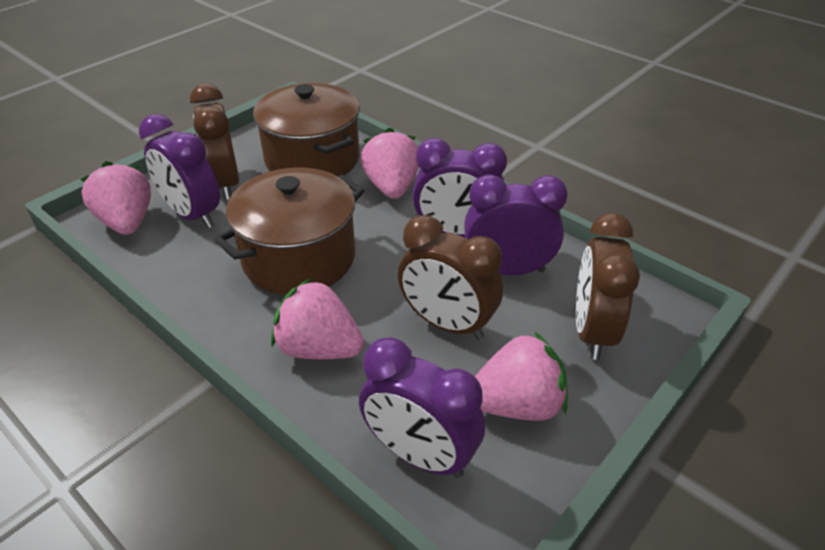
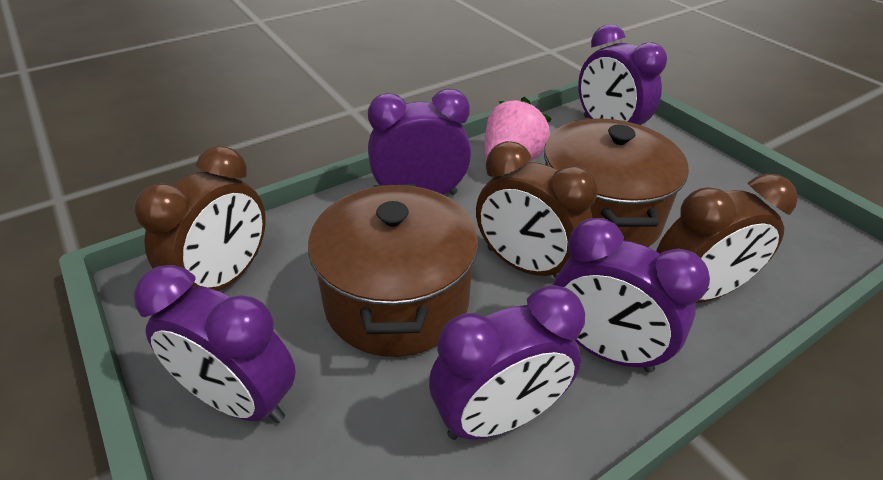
pink strawberry: [80,161,151,235] [271,278,364,359] [361,128,418,199] [475,331,568,421] = 4 -> [485,97,552,162] = 1
purple clock: [139,114,220,228] [359,337,485,478] [413,138,507,237] [464,174,568,275] = 4 -> [134,265,296,423] [368,88,471,195] [429,285,585,440] [553,218,710,373] [578,24,667,125] = 5

